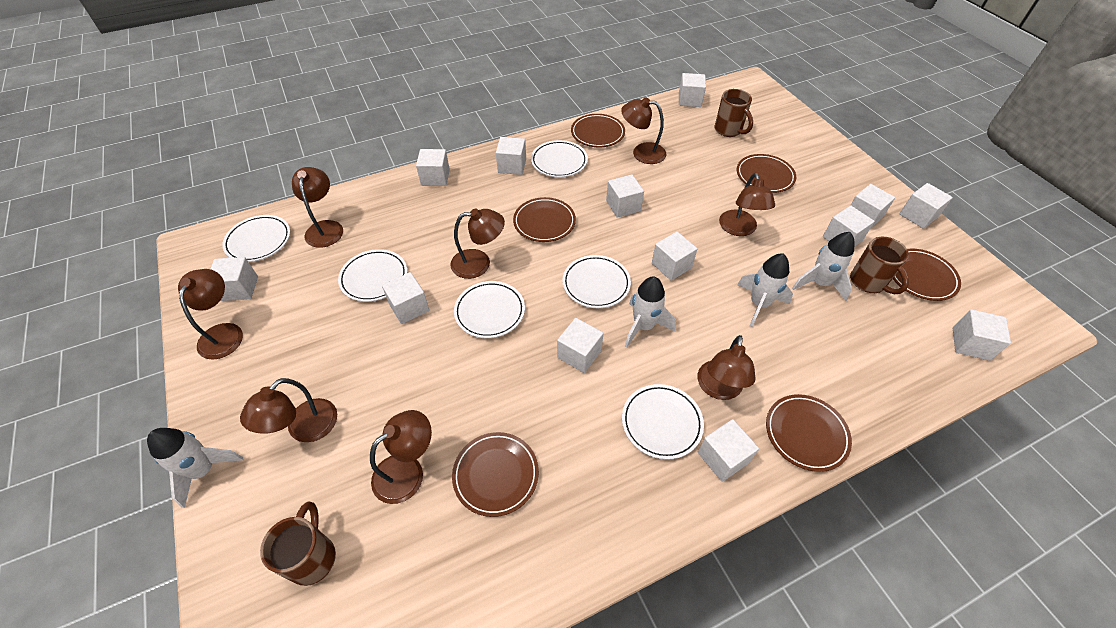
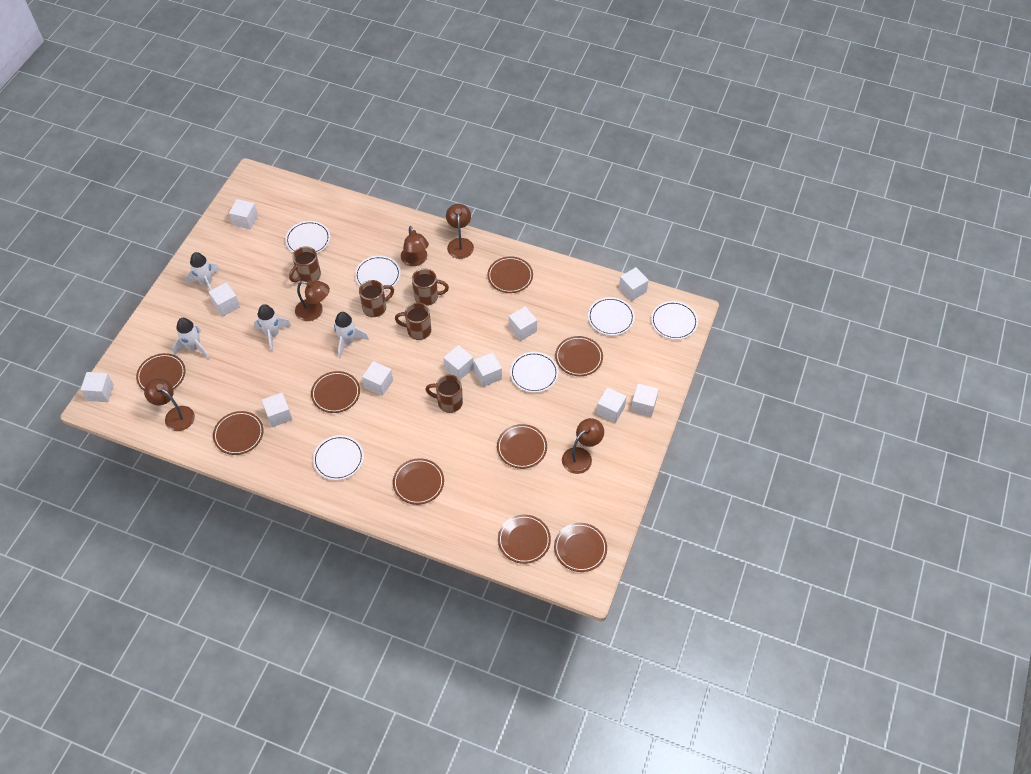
brown lamp: [178,269,243,360] [240,378,337,442] [292,167,343,248] [370,410,432,504] [450,208,505,279] [621,97,666,164] [697,335,756,400] [719,173,775,236] = 8 -> [144,378,195,431] [295,280,330,321] [401,226,429,266] [446,204,474,259] [562,418,604,474] = 5
brown mug: [260,502,336,586] [714,89,753,137] [850,237,909,294] = 3 -> [289,246,321,282] [359,280,394,317] [395,302,431,340] [412,268,449,306] [425,374,463,413] = 5
brown plate: [452,432,539,517] [513,197,576,242] [571,114,625,147] [737,154,796,193] [766,394,852,472] [893,249,961,301] = 6 -> [136,353,186,391] [213,411,264,455] [311,371,360,413] [393,458,444,505] [487,257,533,293] [497,424,547,469] [498,515,551,564] [554,523,607,572] [555,336,603,376] = 9
white cube: [211,257,258,301] [382,272,429,324] [416,149,450,186] [496,137,526,175] [557,318,604,373] [606,174,644,218] [652,232,697,281] [679,73,706,107] [698,419,759,482] [823,206,875,247] [850,184,895,229] [899,183,953,229] [953,309,1011,361] = 13 -> [81,372,114,402] [209,282,240,317] [229,199,258,229] [262,392,292,427] [362,361,393,396] [443,345,474,380] [474,352,502,387] [509,306,537,341] [596,387,627,423] [619,267,649,301] [631,383,659,417] = 11

